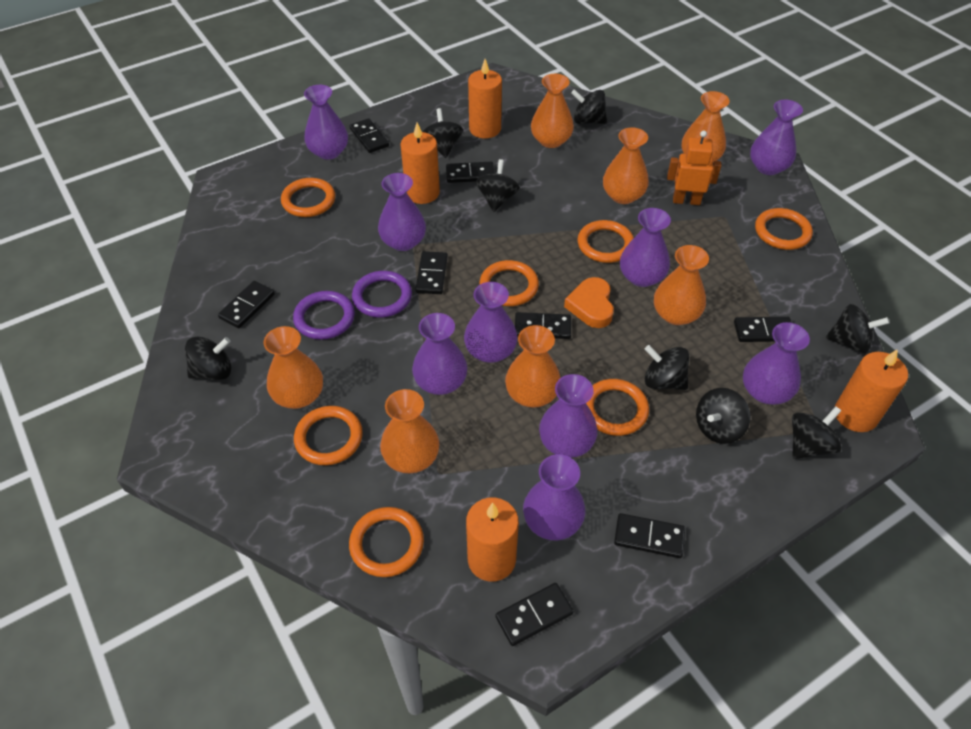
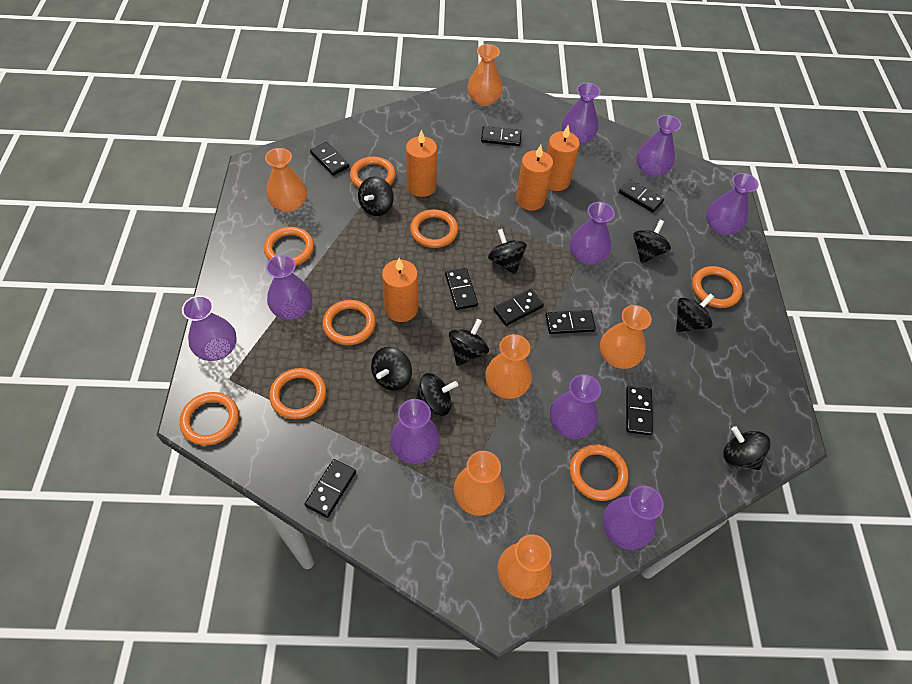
orange heart: [564,277,614,328] = 1 -> none = 0
orange ring: [281,178,336,217] [294,406,363,465] [349,507,424,577] [480,260,539,306] [577,220,634,263] [586,379,649,436] [755,208,813,250] = 7 -> [179,392,239,446] [264,227,314,266] [269,368,326,419] [323,300,376,345] [350,157,396,188] [410,209,458,248] [570,444,629,501] [692,266,742,308] = 8
orange robot: [667,131,721,205] = 1 -> none = 0
orange vase: [263,326,323,409] [380,389,439,473] [505,325,560,408] [531,74,574,148] [603,127,649,204] [654,245,709,325] [682,91,730,162] = 7 -> [265,148,307,212] [454,451,505,516] [468,44,503,106] [485,334,532,399] [497,535,552,599] [600,305,652,369] = 6
purple ring: [293,291,355,340] [352,271,412,318] = 2 -> none = 0

